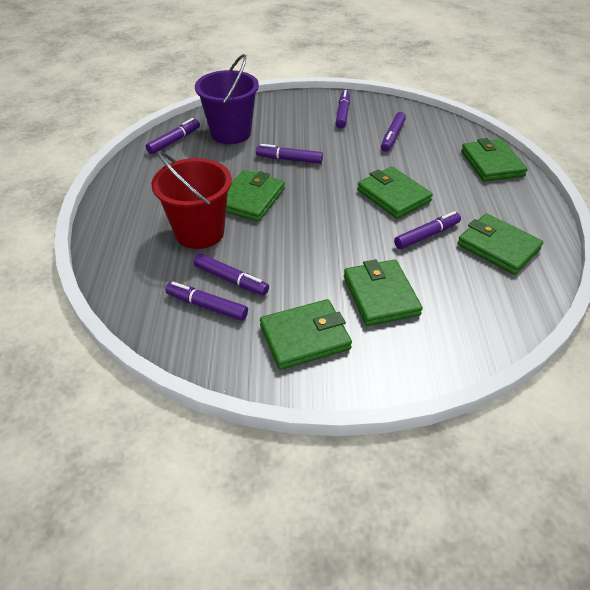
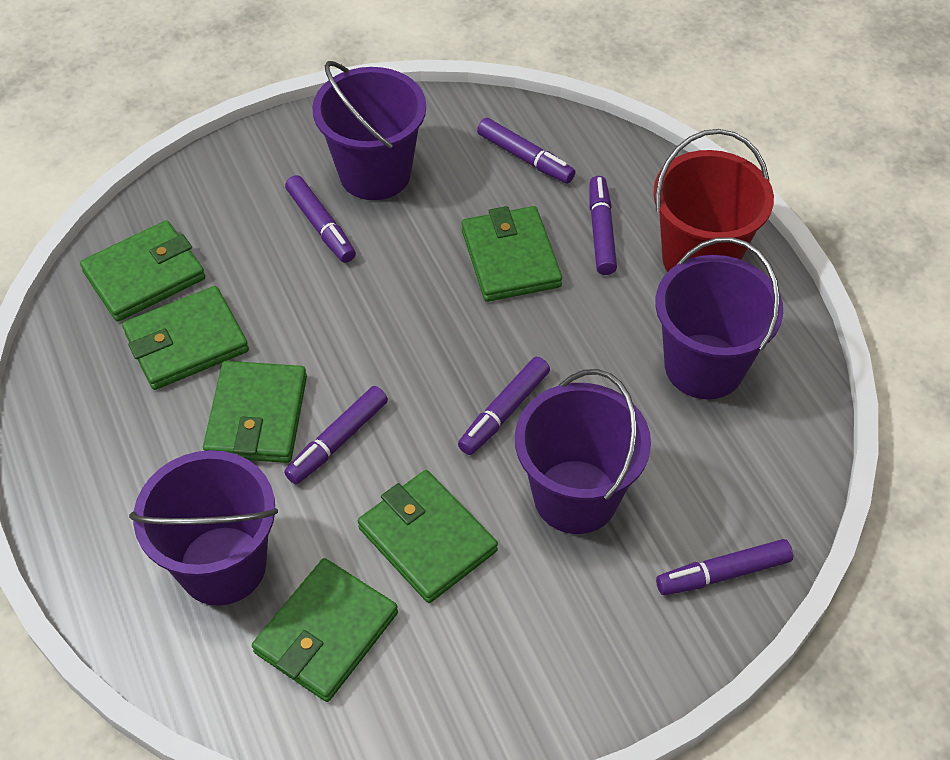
purple bucket: [195,54,259,144] = 1 -> [129,450,278,605] [312,61,426,200] [515,369,651,534] [655,237,783,400] = 4
purple marker: [146,118,200,154] [165,282,248,321] [194,253,269,295] [256,144,323,164] [335,90,350,129] [381,112,406,152] [394,211,461,249] = 7 -> [284,386,388,484] [285,175,356,263] [458,357,550,455] [477,118,575,184] [589,176,617,275] [656,539,793,595] = 6

